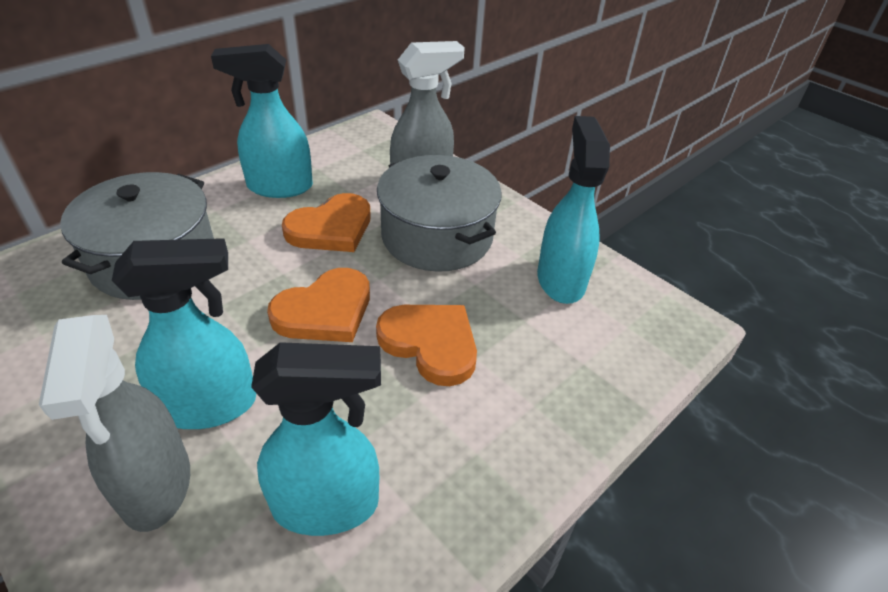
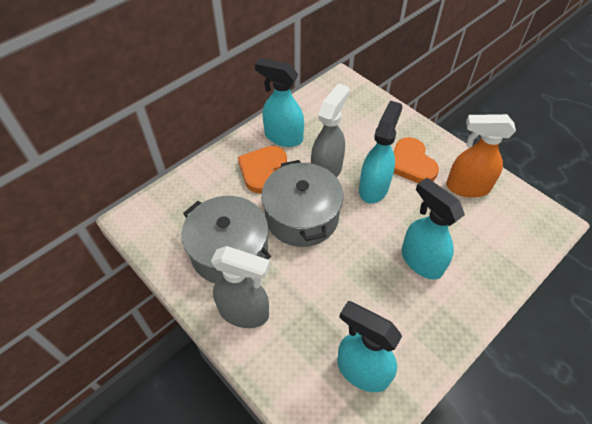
orange heart: [267,268,370,342] [282,193,371,252] [376,305,477,386] = 3 -> [238,146,287,193] [394,137,439,183] = 2
orange spray bottle: none = 0 -> [446,114,516,198] = 1

